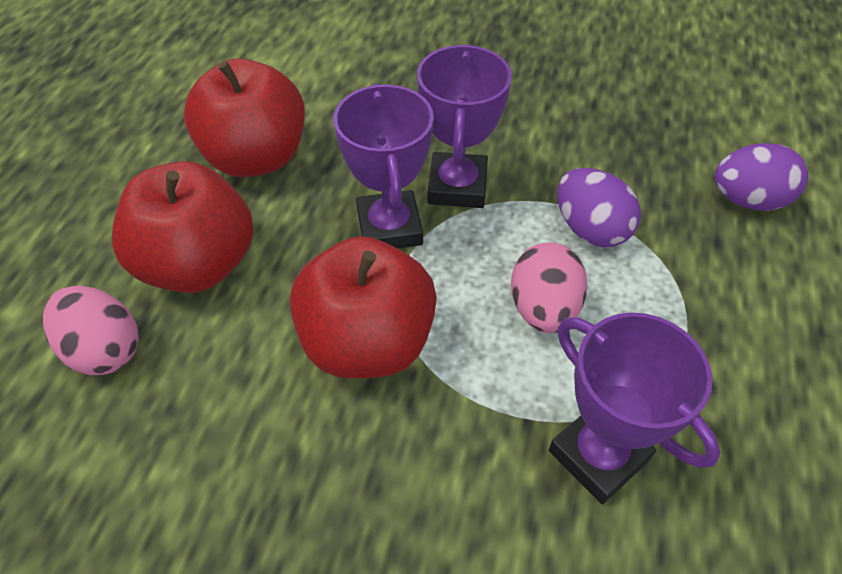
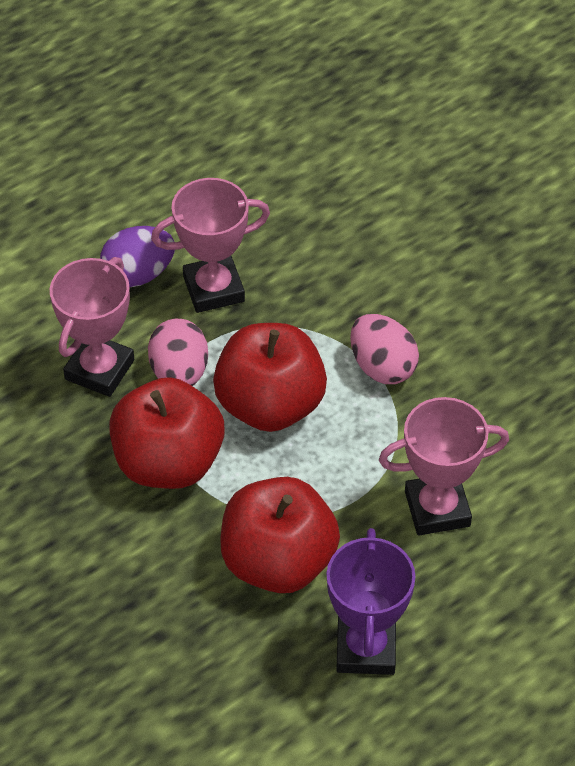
pink trophy: none = 0 -> [50,257,134,397] [151,178,270,313] [379,397,509,535] = 3
purple egg: [557,168,641,247] [715,143,808,211] = 2 -> [100,226,175,287] = 1
purple trophy: [334,84,434,249] [417,45,512,208] [549,312,720,504] = 3 -> [326,528,415,675] = 1

